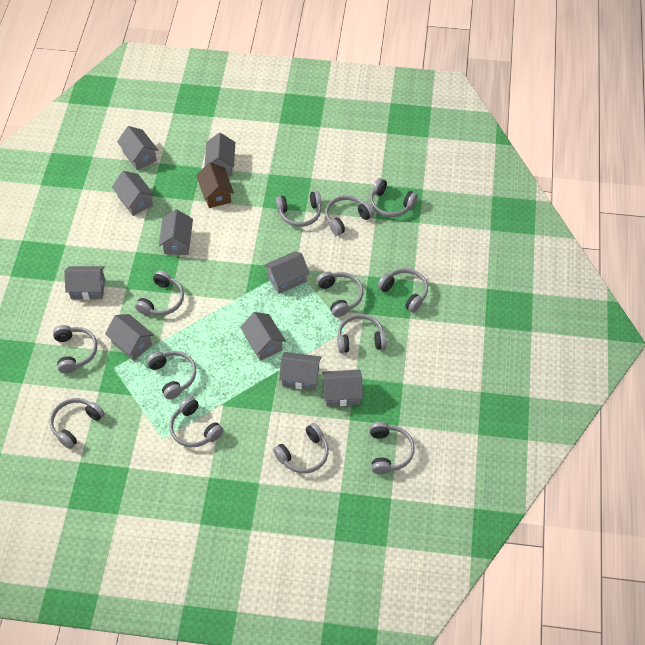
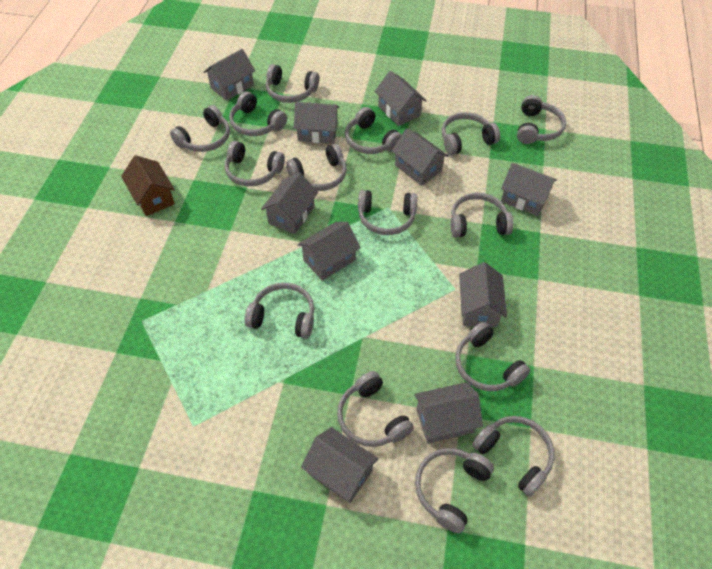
grey headphones: [49,398,105,449] [53,325,97,373] [135,270,184,316] [147,351,196,399] [169,397,224,447] [273,423,329,474] [276,191,321,227] [317,272,363,317] [325,195,374,236] [337,314,387,353] [370,178,418,217] [370,422,415,474] [377,268,428,313] = 13 -> [170,105,230,152] [225,141,285,186] [229,91,287,136] [245,282,314,339] [266,64,319,103] [286,144,347,191] [337,371,414,447] [345,107,402,154] [358,190,417,235] [415,448,494,533] [442,112,500,155] [450,193,514,237] [455,322,531,391] [472,416,555,497] [517,95,566,144] = 15

